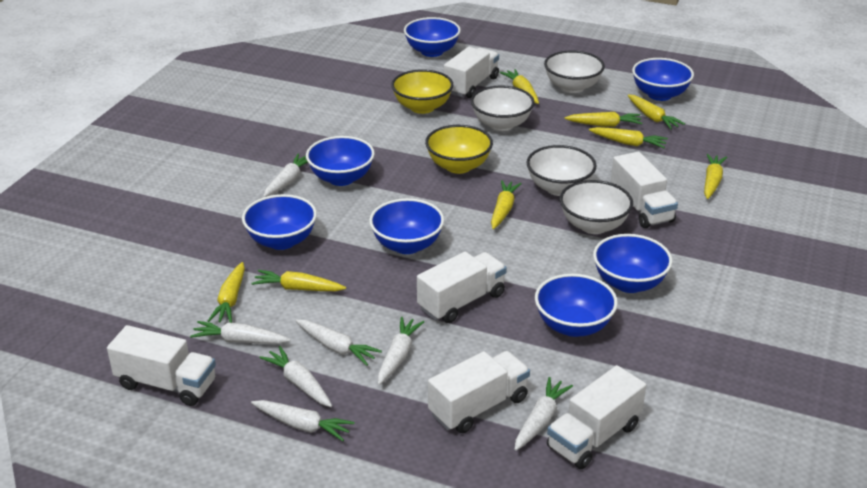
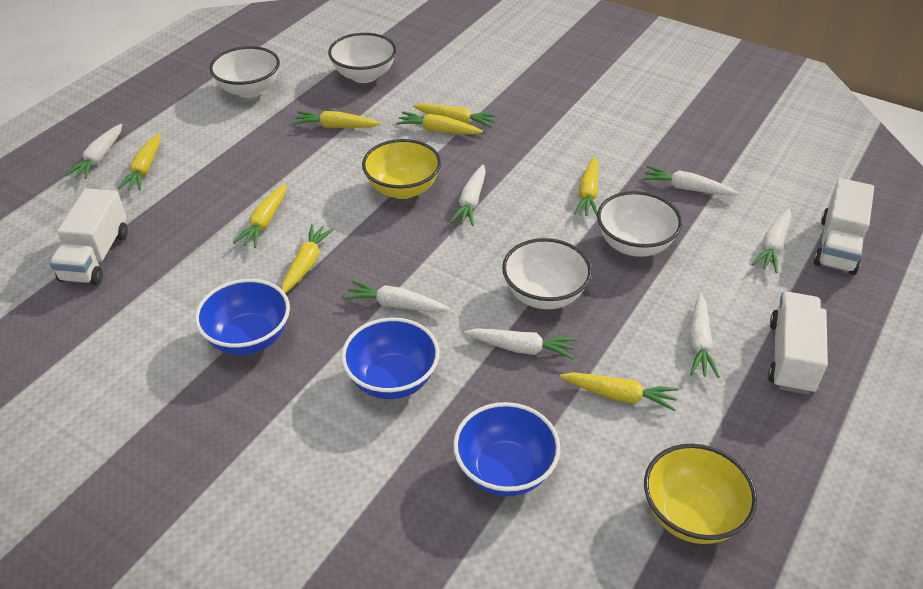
blue bowl: [242,194,317,250] [306,136,375,186] [369,198,444,254] [404,17,461,57] [535,274,618,337] [593,234,673,293] [632,58,694,101] = 7 -> [195,279,290,355] [341,318,439,399] [453,402,560,496] = 3
white truck: [107,325,216,406] [417,252,507,323] [428,351,530,433] [444,47,499,98] [547,365,646,469] [611,152,678,228] = 6 -> [50,188,128,285] [768,292,828,395] [814,178,874,275] = 3

